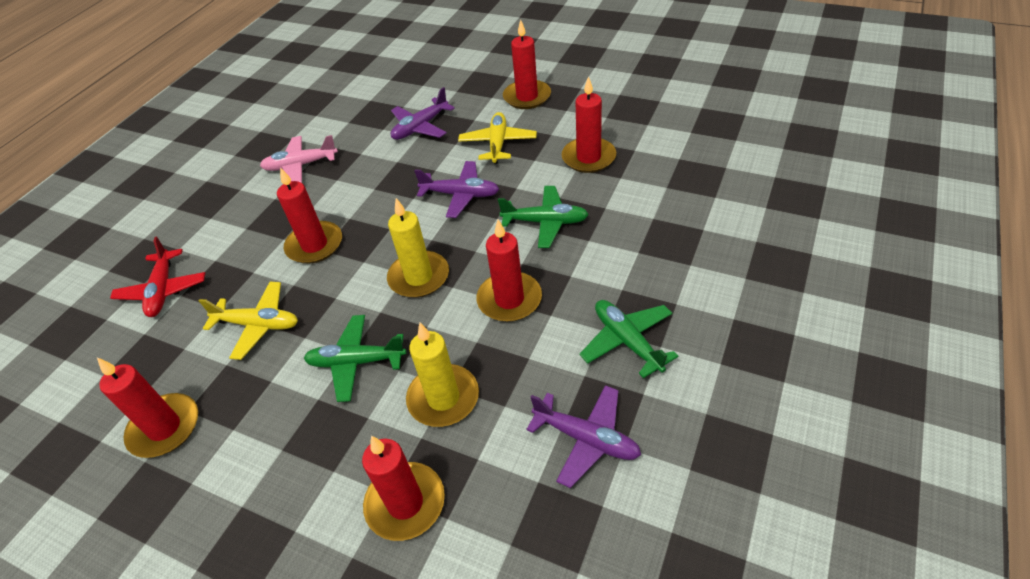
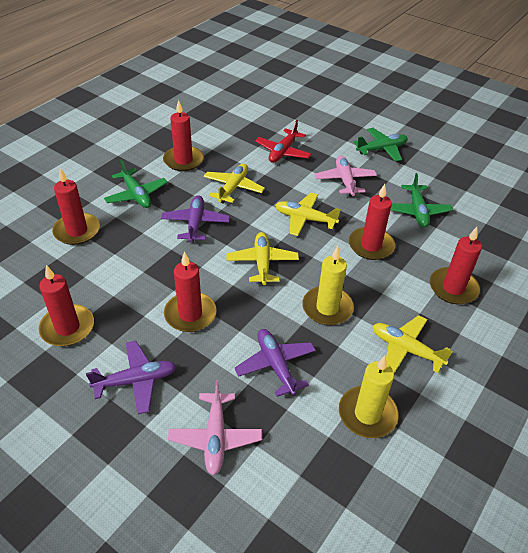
pink plane: [260,135,338,183] = 1 -> [168,380,262,475] [314,156,377,197] = 2
yellow plane: [199,282,298,360] [458,112,537,164] = 2 -> [203,164,265,204] [226,232,299,285] [275,193,341,236] [373,315,453,373] = 4

